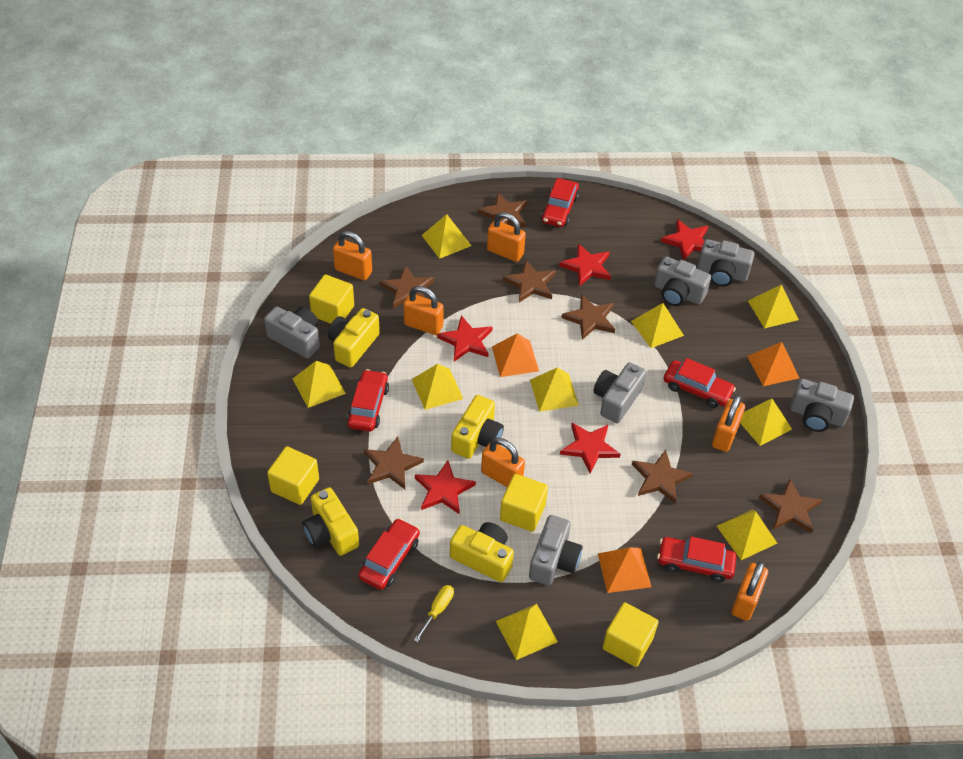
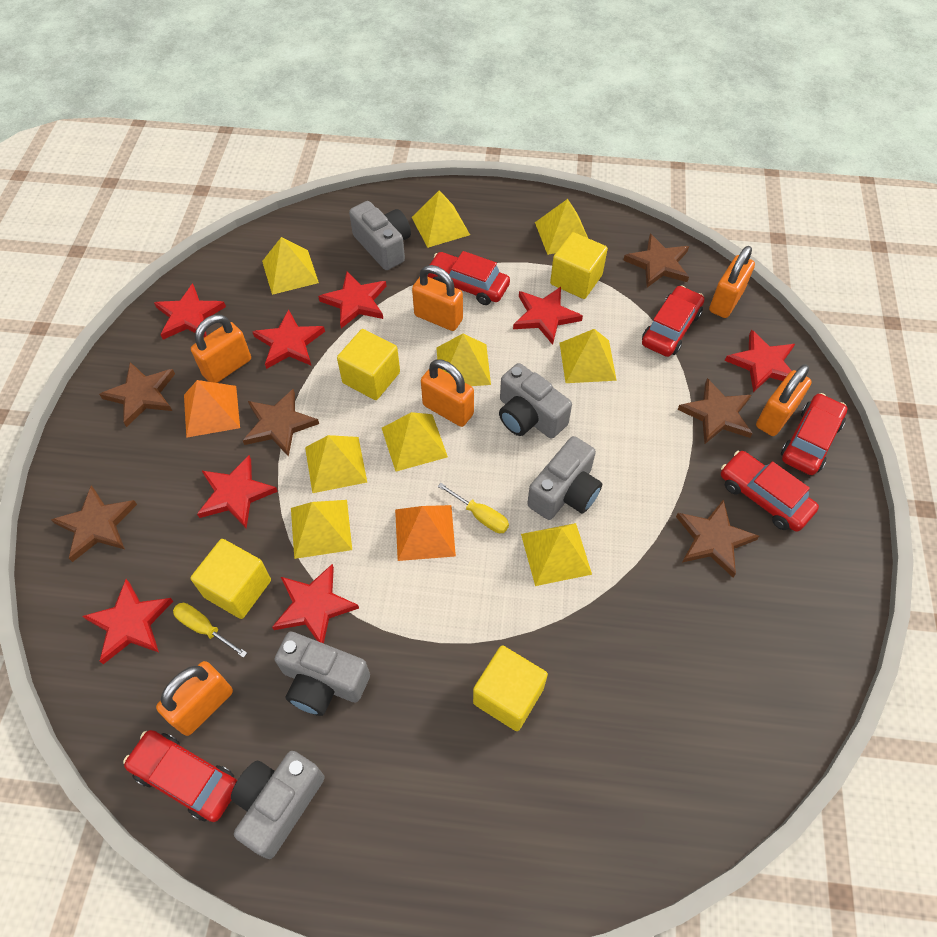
brown star: [364,437,424,489] [380,265,434,308] [477,192,527,228] [503,260,556,303] [562,294,615,340] [632,450,693,504] [759,479,822,533] = 7 -> [51,485,137,562] [99,362,175,427] [243,389,319,457] [623,234,689,287] [676,499,759,577] [677,378,753,444] = 6
grey camera: [264,306,320,359] [529,515,583,585] [593,362,646,423] [654,257,711,306] [697,239,755,287] [790,379,854,432] = 6 -> [231,751,325,859] [275,631,370,716] [349,201,411,270] [499,363,572,439] [527,436,602,520] = 5
orange pyramid: [492,333,539,377] [598,547,651,593] [747,342,799,386] = 3 -> [184,380,240,438] [395,505,456,561] = 2
red star: [415,460,476,515] [437,315,493,361] [559,244,611,287] [560,423,621,473] [661,219,708,260] = 5 -> [83,579,174,664] [154,283,226,340] [197,455,278,528] [252,309,325,369] [272,564,359,644] [318,271,387,328] [513,287,583,345] [725,330,795,392] = 8
yellow camera: [302,487,359,556] [328,308,380,368] [450,522,514,582] [451,395,504,459] = 4 -> none = 0
yellow screwdriver: [414,585,454,642] = 1 -> [173,603,247,658] [438,483,509,533] = 2

